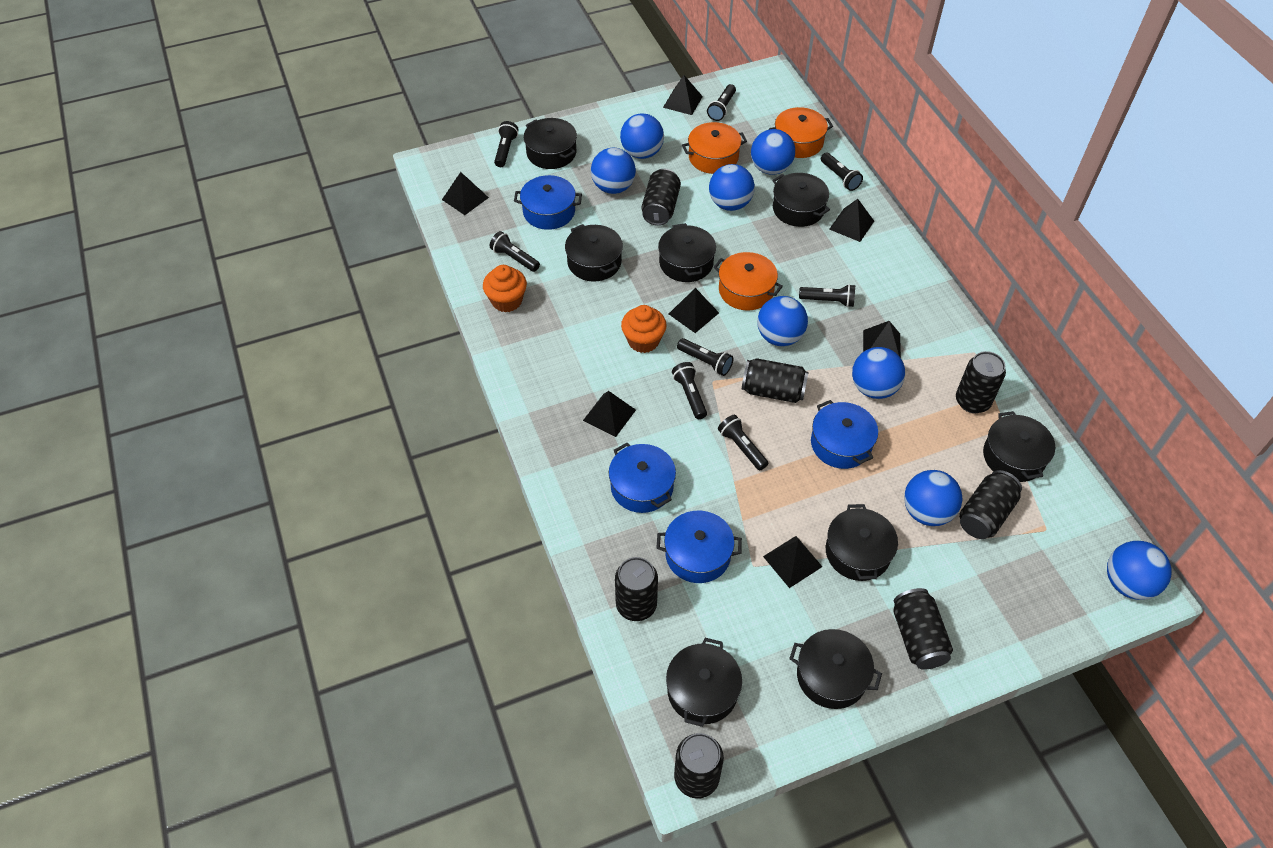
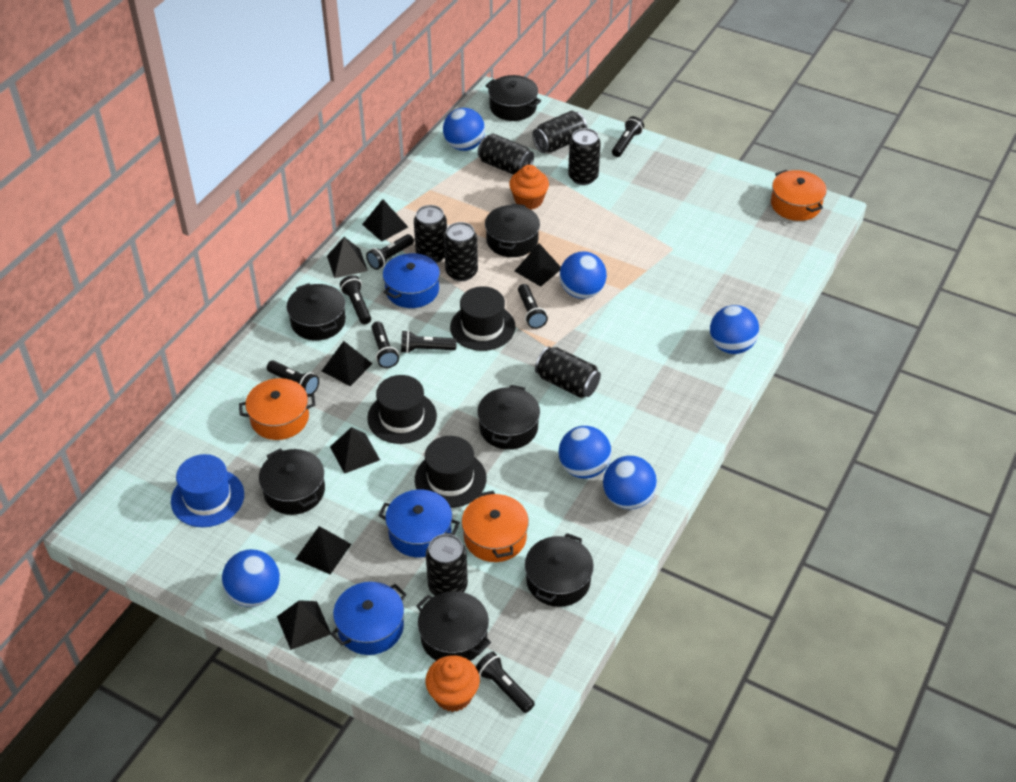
black hat: none = 0 -> [367,375,437,444] [415,436,487,508] [450,286,515,351] = 3
black pot: [524,118,577,169] [565,224,623,281] [658,223,716,282] [666,638,742,727] [772,173,830,227] [789,629,882,709] [826,504,898,581] [983,411,1055,482] = 8 -> [259,448,325,515] [287,283,346,340] [416,591,491,661] [477,385,540,450] [485,75,541,121] [485,203,540,257] [525,533,594,607] = 7
blue ball: [591,148,636,194] [620,114,664,159] [709,164,755,211] [751,129,795,175] [757,296,808,346] [852,347,905,399] [904,470,963,526] [1107,541,1172,600] = 8 -> [222,549,280,607] [443,108,485,151] [559,426,611,479] [560,251,607,299] [603,456,657,509] [710,305,759,354] = 6
blue hat: none = 0 -> [171,454,244,527] = 1
blue pot: [514,175,582,230] [609,443,676,513] [657,511,742,583] [811,400,878,469] = 4 -> [330,582,407,655] [378,490,460,557] [383,253,440,308] = 3

